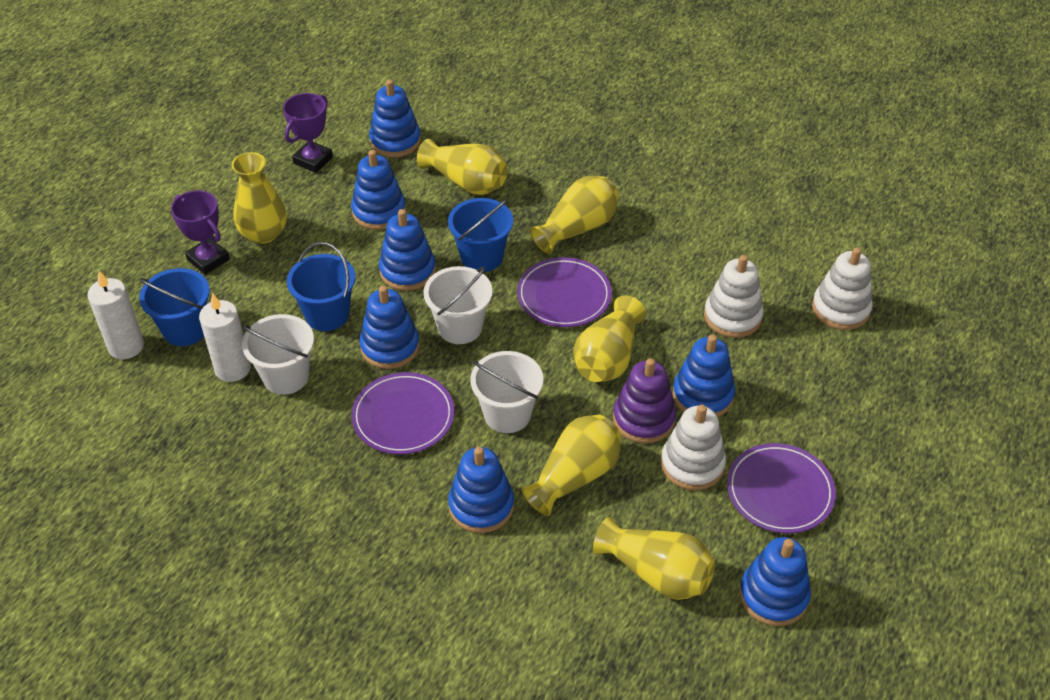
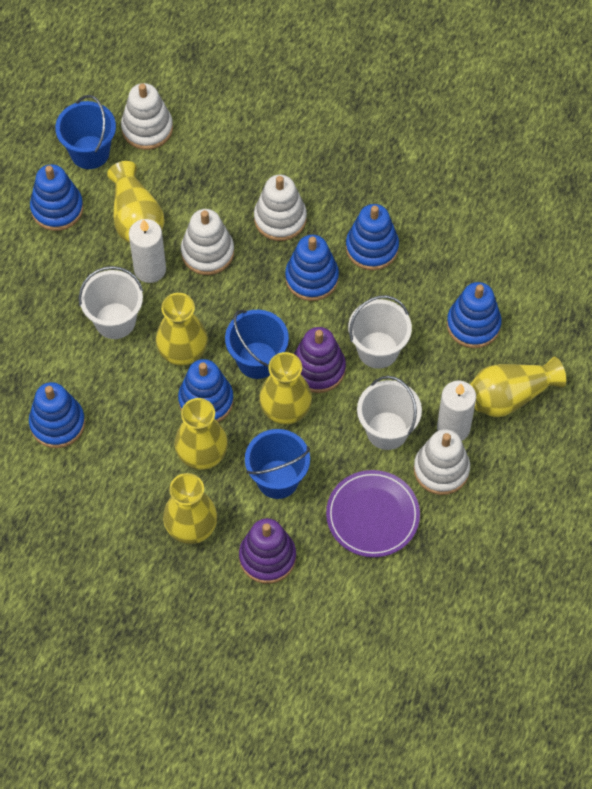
blue stacking toy: [351,150,406,230] [359,285,420,369] [369,80,421,157] [379,209,436,291] [448,447,514,533] [673,335,735,417] [739,537,811,626] = 7 -> [29,382,85,448] [30,164,83,231] [178,359,233,422] [285,235,339,301] [346,204,399,270] [447,282,502,348] = 6
purple plate: [351,372,455,454] [517,257,612,327] [727,443,836,533] = 3 -> [326,470,420,557] = 1
purple stacking toy: [613,358,676,443] = 1 -> [239,518,296,584] [294,327,346,393] = 2
purple trophy: [171,190,230,275] [283,93,333,173] = 2 -> none = 0
white stacking toy: [661,405,726,490] [704,255,764,338] [812,247,873,330] = 3 -> [121,83,173,150] [181,209,234,275] [254,175,307,241] [414,429,470,495] = 4

